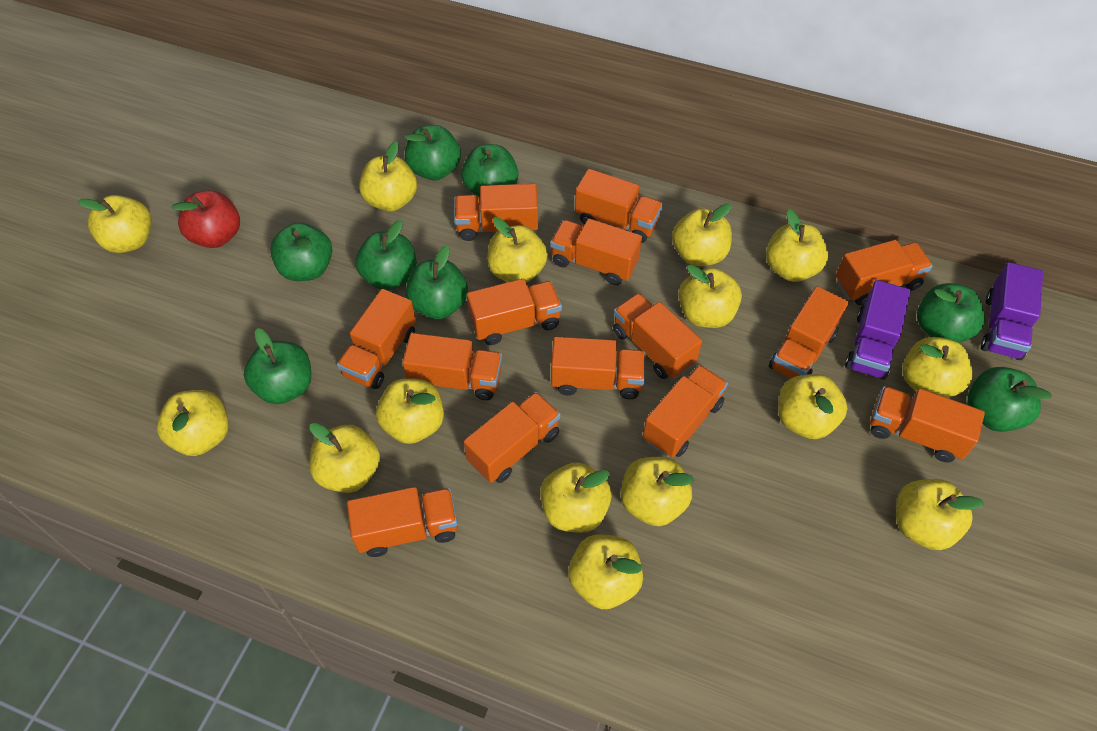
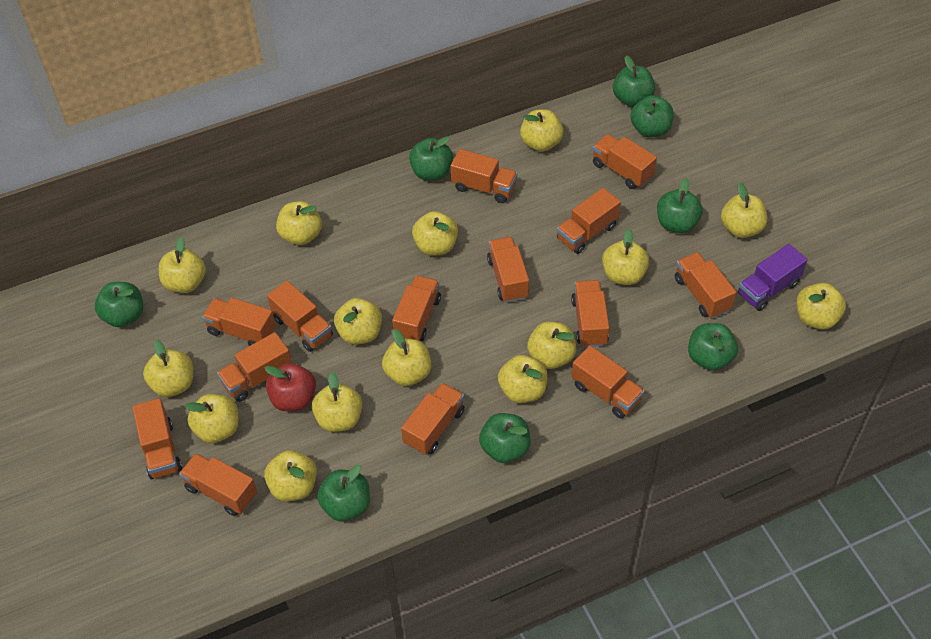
purple truck: [845,280,911,380] [981,262,1043,360] = 2 -> [738,244,808,311] = 1

